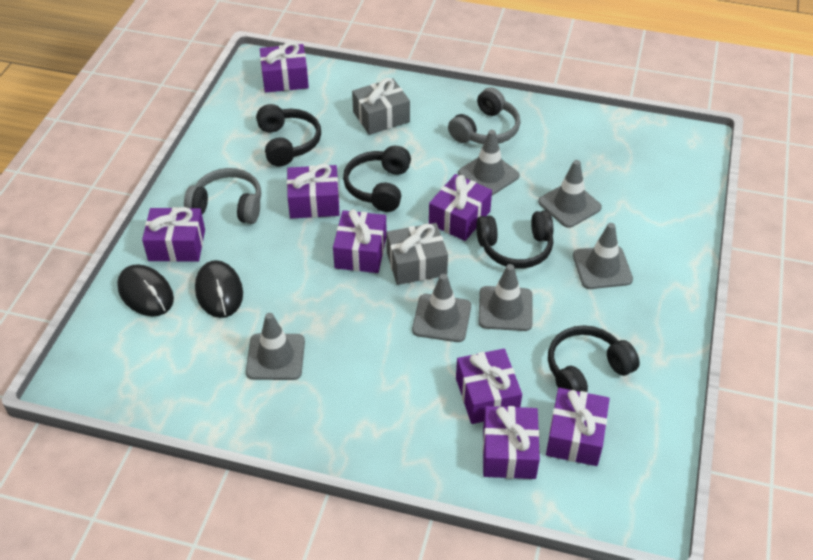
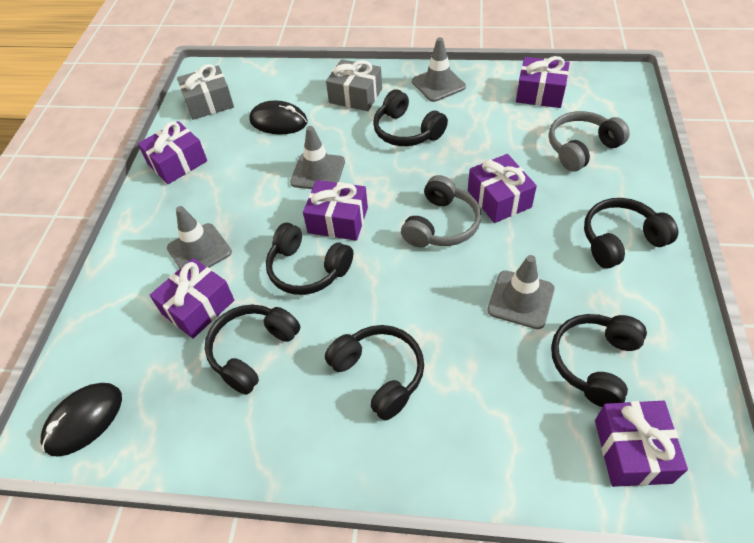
black headphones: [256,104,321,166] [343,146,411,212] [476,210,553,269] [548,325,640,392] = 4 -> [205,305,300,395] [266,223,353,295] [325,325,424,421] [373,89,448,146] [551,314,647,407] [584,198,678,268] = 6
grey traffic cone: [246,313,305,380] [412,274,471,342] [458,130,520,195] [478,264,533,331] [538,160,602,228] [573,223,633,289] = 6 -> [167,206,232,269] [290,126,345,189] [412,37,466,102] [487,255,555,329] = 4
purple gift: [142,207,205,262] [260,42,309,93] [287,164,340,219] [333,209,387,273] [429,174,492,241] [456,349,522,424] [483,406,540,479] [546,388,610,466] = 8 -> [138,121,207,184] [150,258,234,339] [303,180,368,241] [468,154,537,223] [516,56,570,108] [595,401,688,487] = 6

